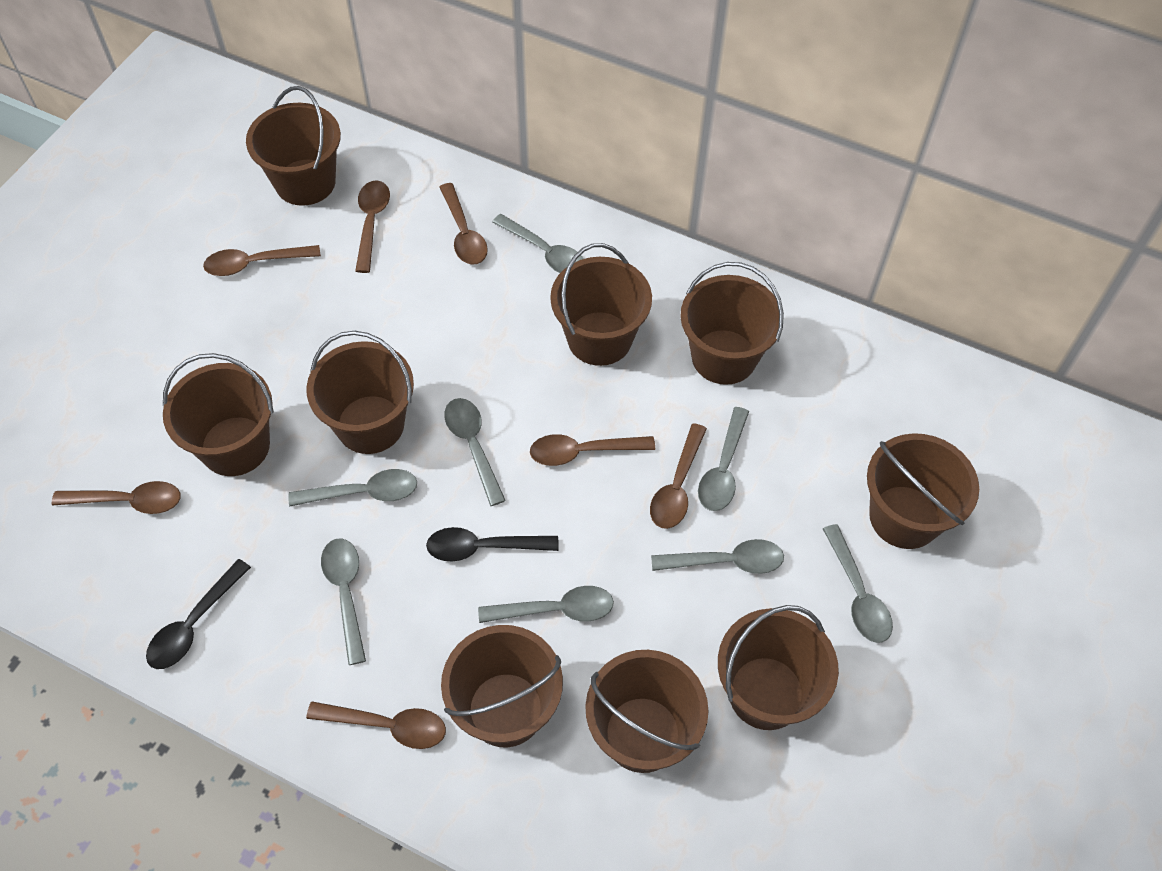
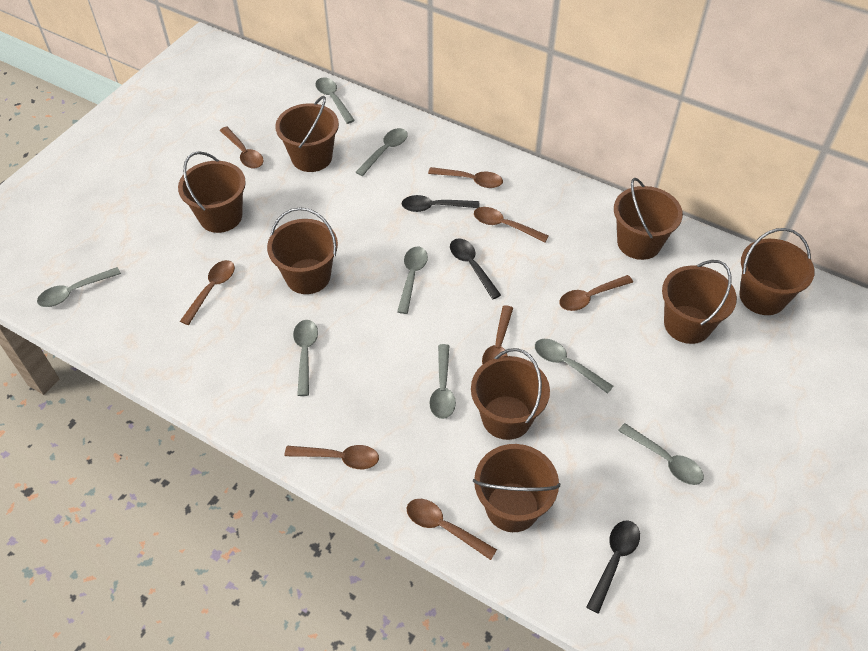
black spoon: [146,559,251,669] [426,527,559,561] = 2 -> [402,195,480,212] [450,238,501,299] [587,520,640,614] = 3
brown bucket: [163,353,274,476] [246,86,341,206] [306,331,414,454] [441,625,563,747] [550,243,652,366] [585,650,709,773] [680,262,784,385] [718,605,839,730] [867,433,979,549] = 9 -> [178,151,246,233] [267,207,338,294] [275,96,339,172] [471,348,550,440] [473,444,560,532] [614,178,683,260] [662,260,737,344] [739,228,815,315] = 8
brown spoon: [52,481,181,514] [203,245,321,276] [306,702,446,749] [355,180,390,273] [439,183,488,265] [530,434,655,466] [650,423,707,529] = 7 -> [180,260,235,325] [220,127,264,168] [285,445,379,469] [407,499,497,560] [428,167,503,188] [474,207,549,242] [482,305,513,364] [559,275,633,311] = 8

